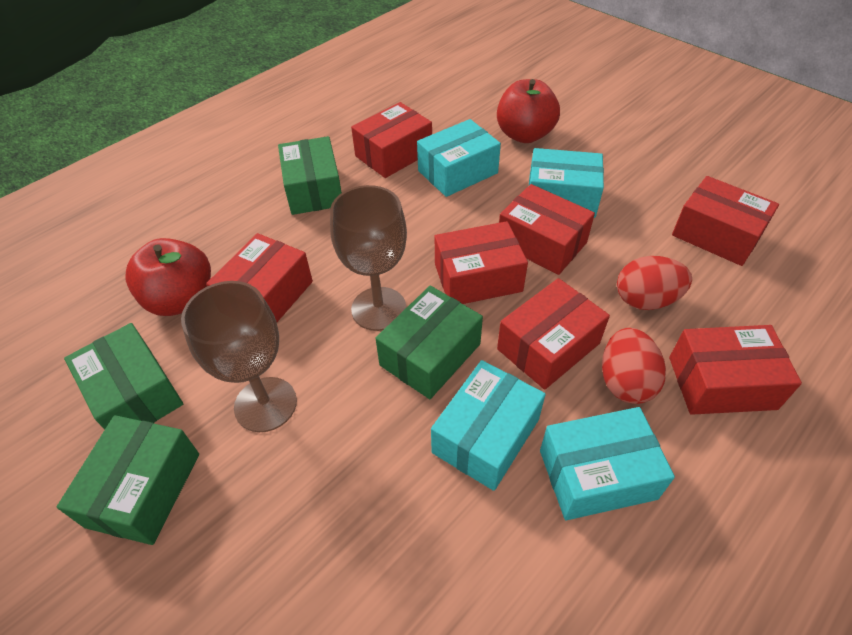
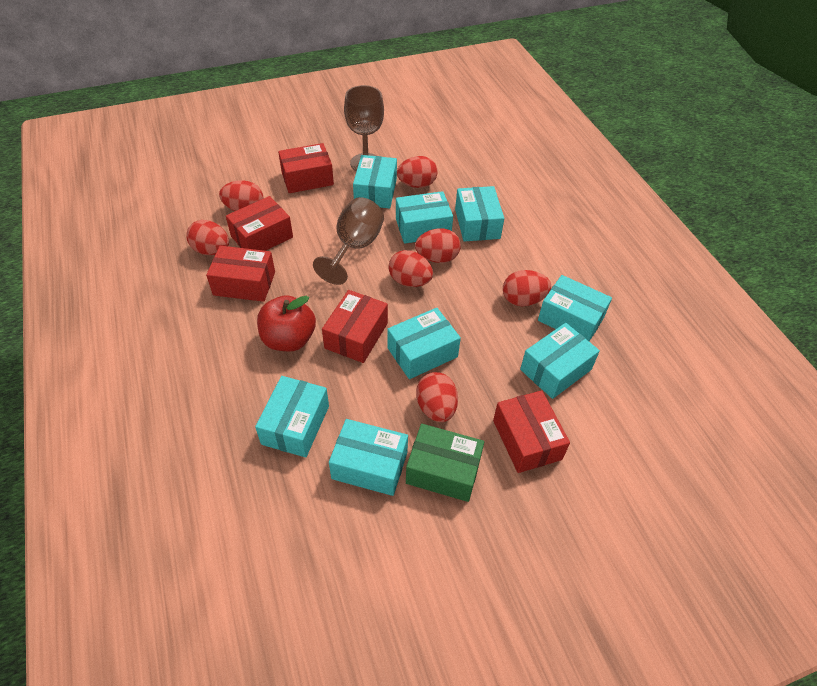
green box: [57,415,199,545] [64,323,183,430] [278,136,342,215] [375,286,483,399] = 4 -> [406,424,484,502] = 1
red apple: [125,238,211,316] [497,79,560,143] = 2 -> [257,295,316,351] = 1
red box: [206,233,313,322] [351,102,432,178] [435,221,528,304] [497,278,610,390] [499,184,595,275] [669,325,802,415] [672,176,779,266] = 7 -> [206,246,275,302] [226,196,293,251] [278,143,334,193] [322,290,388,363] [493,390,570,473] = 5
red egg: [602,328,666,404] [617,256,692,310] = 2 -> [186,220,229,255] [219,180,263,211] [388,250,433,287] [397,156,438,188] [415,228,461,263] [416,372,458,422] [503,270,551,306] = 7
turquoise box: [417,119,501,197] [431,360,546,491] [529,148,604,218] [540,407,675,520] = 4 -> [255,376,329,457] [329,419,408,496] [353,155,397,208] [387,308,461,379] [396,191,453,244] [455,186,504,242] [520,323,600,399] [538,275,612,342] = 8

